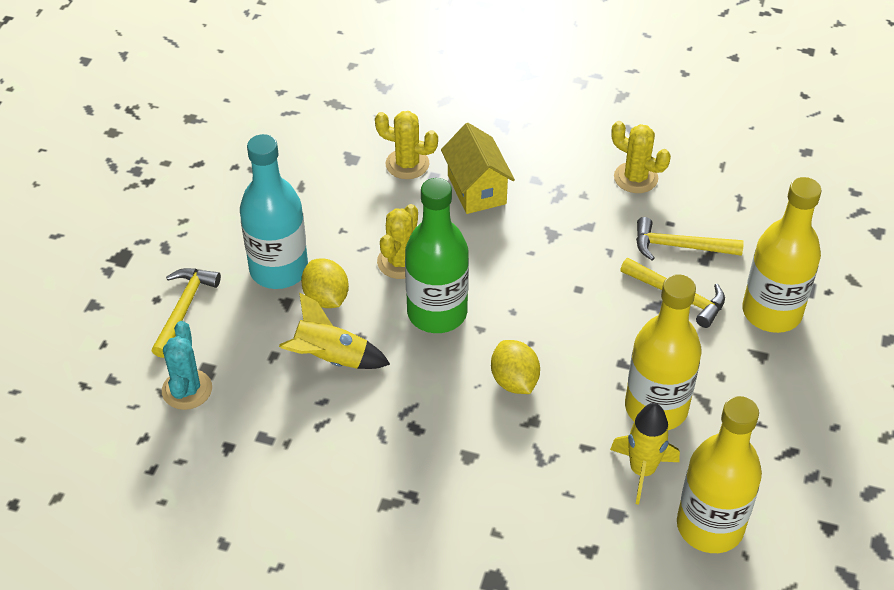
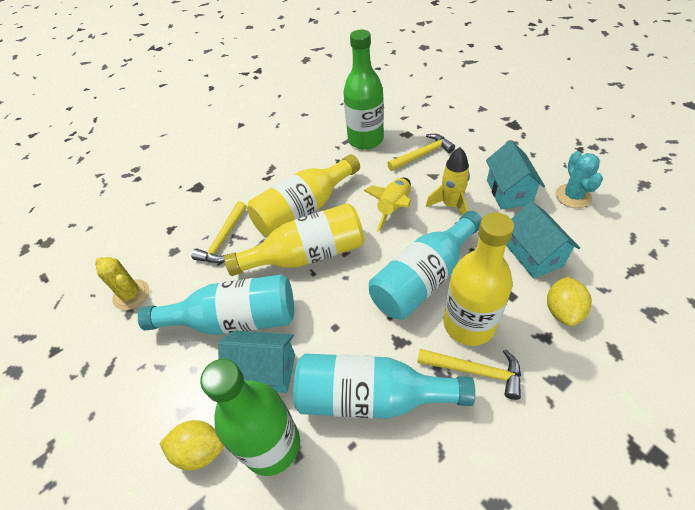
green bottle: [405,178,469,333] = 1 -> [200,359,300,476] [343,30,384,149] = 2
turquoise bottle: [240,134,308,289] = 1 -> [138,274,294,335] [293,354,475,419] [369,211,482,320] = 3
turquoise house: none = 0 -> [218,331,295,393] [486,140,545,210] [506,201,580,279] = 3
yellow cactus: [375,111,438,179] [377,204,418,279] [611,121,671,193] = 3 -> [95,257,149,310] = 1
yellow house: [441,123,515,214] = 1 -> none = 0

